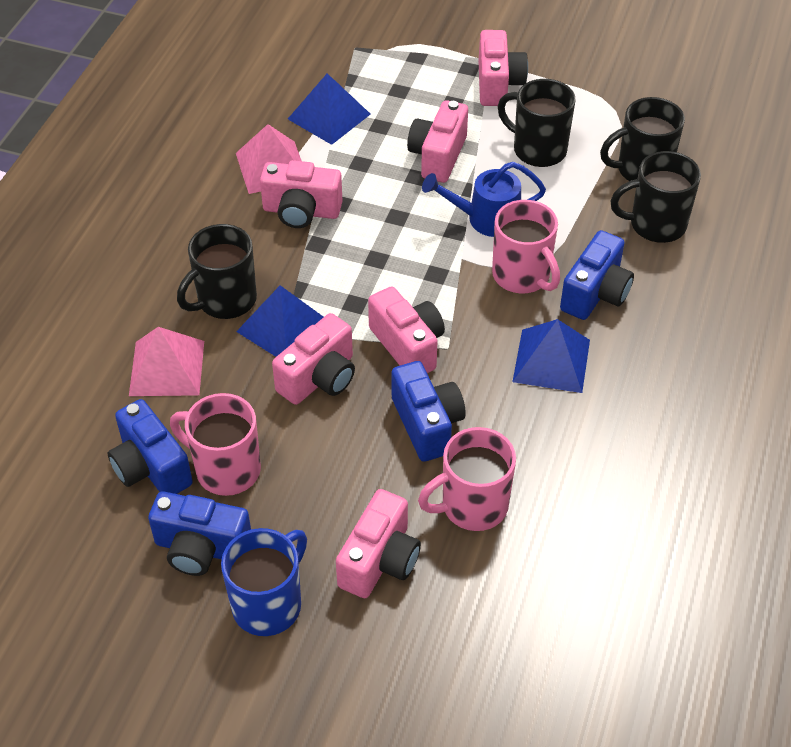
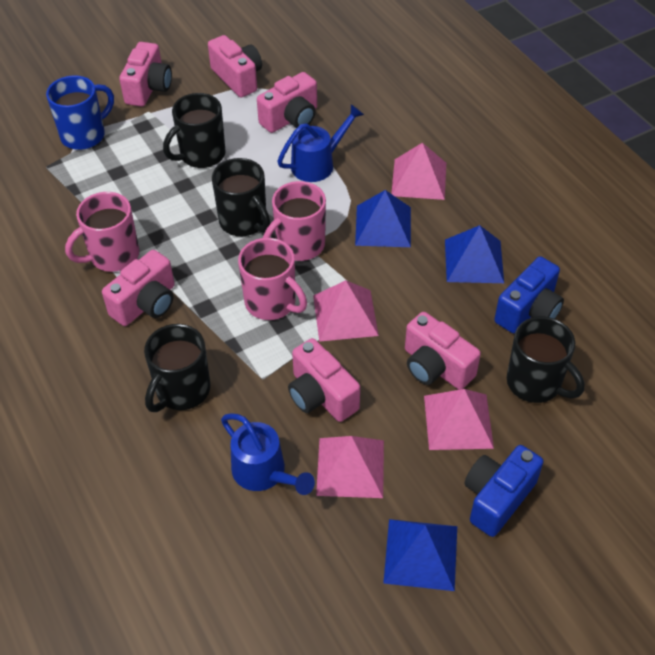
blue camera: [108,399,193,494] [148,491,251,576] [392,361,466,462] [560,230,634,320] = 4 -> [465,445,543,537] [494,256,564,333] = 2
blue watering can: [422,162,546,237] = 1 -> [221,413,315,495] [277,104,364,182] = 2
pink pyramid: [129,327,204,396] [236,124,302,194] = 2 -> [313,280,379,342] [316,436,384,498] [391,143,446,200] [424,389,494,450] = 4

